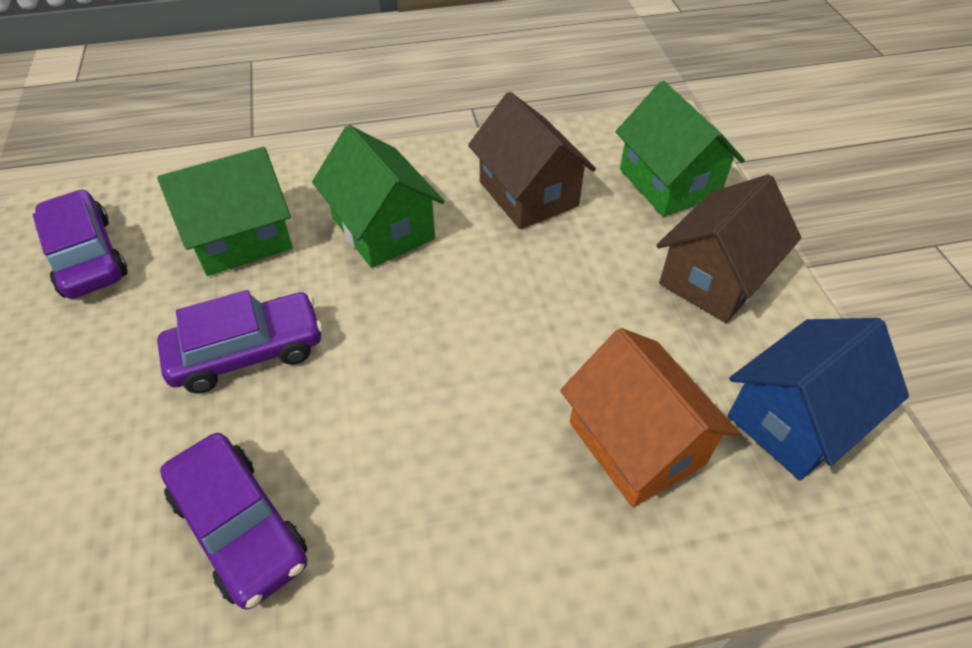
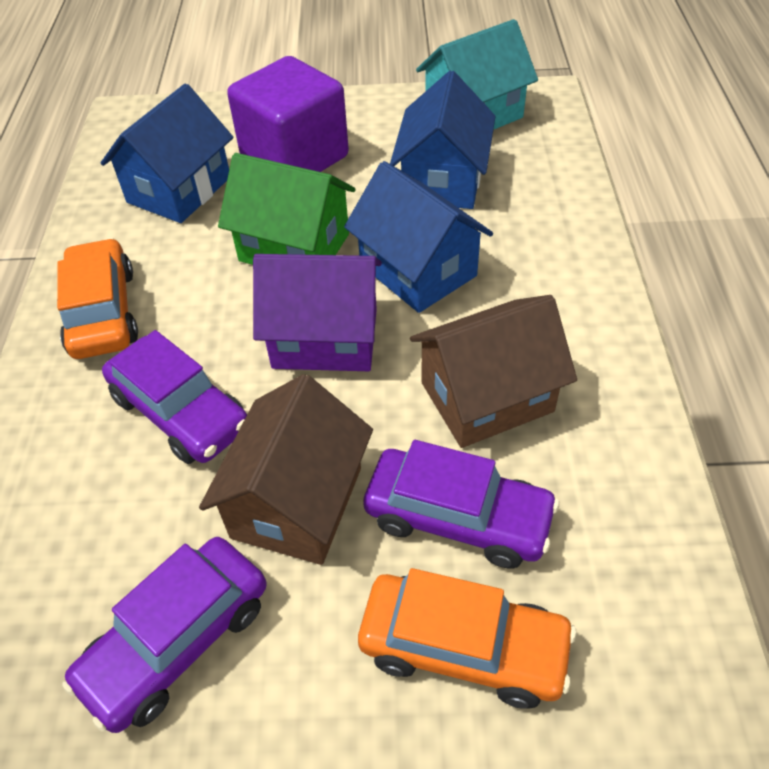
blue house: [728,318,909,480] = 1 -> [101,84,233,223] [344,161,493,313] [390,71,496,209] = 3
green house: [157,147,293,276] [312,125,445,268] [616,81,745,217] = 3 -> [218,153,355,265] = 1
orange car: none = 0 -> [57,238,138,359] [358,568,576,709] = 2
orange house: [560,328,739,507] = 1 -> none = 0
purple cube: none = 0 -> [227,56,349,172] = 1
purple house: none = 0 -> [253,254,382,371] = 1
turquoise house: none = 0 -> [416,19,538,130] = 1

